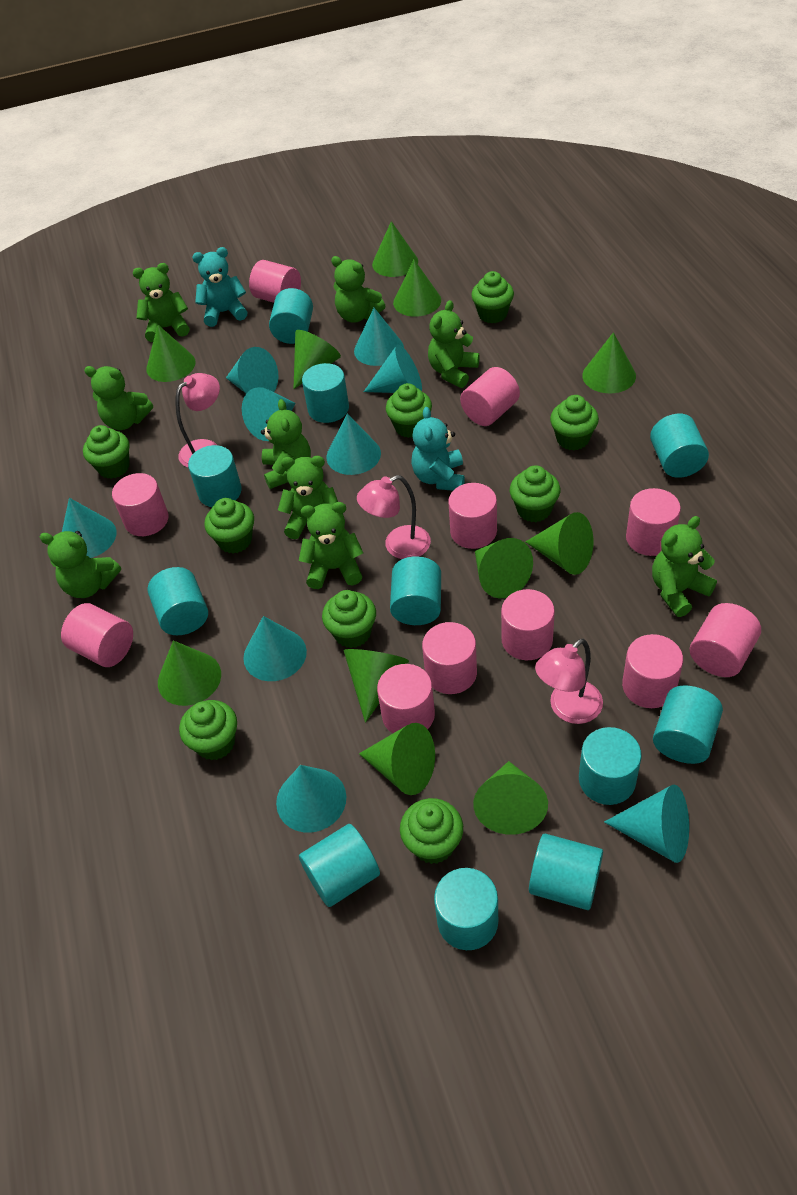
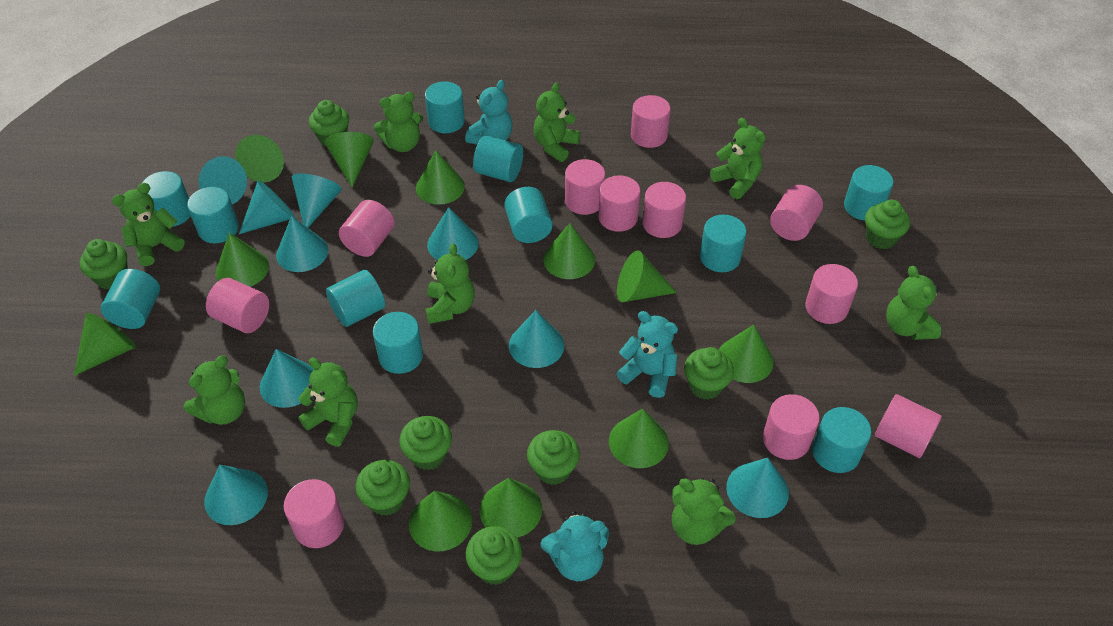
green cupcake: [83,425,130,479] [179,700,237,760] [204,498,254,553] [322,590,376,648] [386,383,432,438] [400,798,463,864] [471,271,514,323] [510,465,560,522] [550,395,599,450] = 9 -> [79,239,128,290] [309,100,349,146] [356,460,410,516] [399,416,452,470] [465,526,522,585] [527,430,580,485] [684,347,734,400] [865,200,910,249] = 8
pink lamp: [175,373,220,468] [357,475,431,559] [535,638,603,724] = 3 -> none = 0
turquoise teddy bear: [192,247,247,327] [411,407,465,491] = 2 -> [465,80,513,145] [540,511,609,581] [616,311,678,398] = 3

